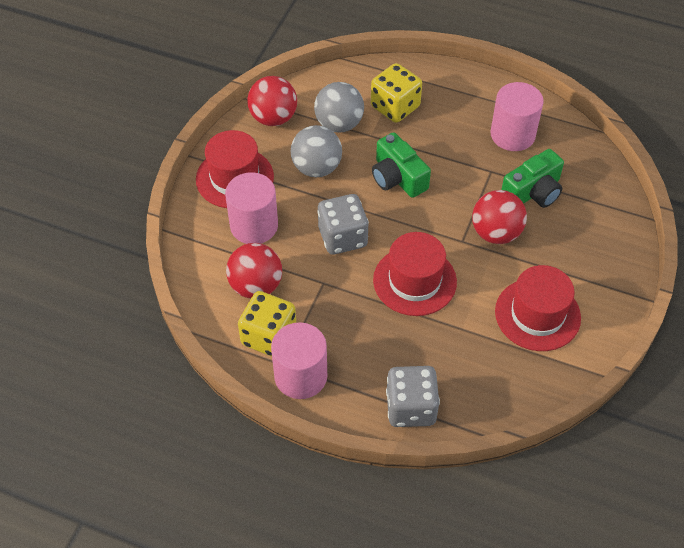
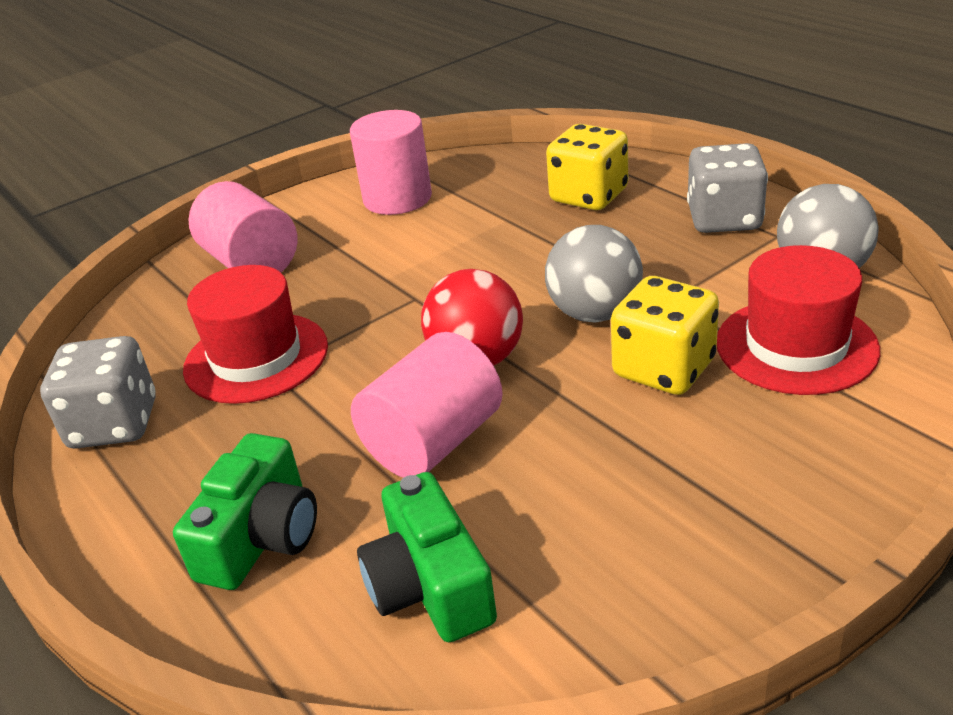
red ball: [226,243,282,299] [247,76,297,126] [472,190,527,244] = 3 -> [421,269,523,366] = 1
red hat: [196,130,274,208] [373,232,457,316] [495,265,581,351] = 3 -> [183,265,328,404] [717,245,880,395] = 2

